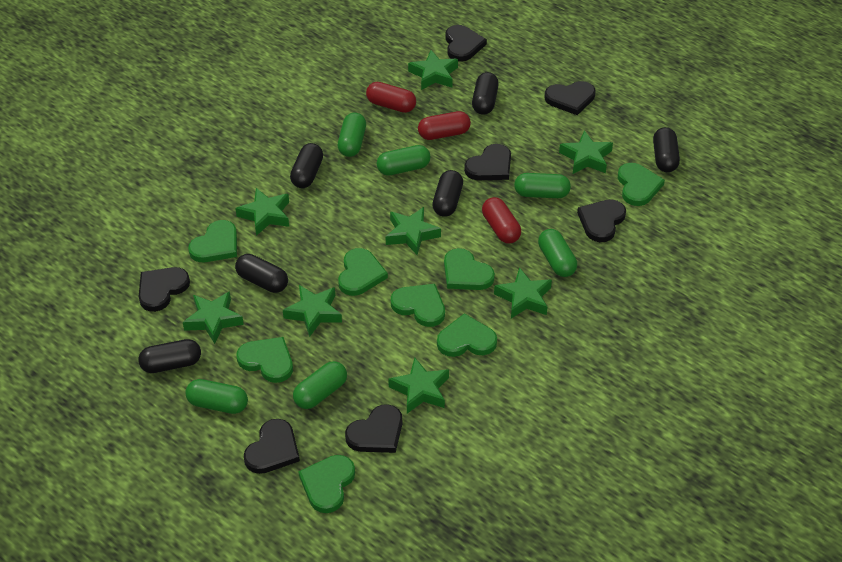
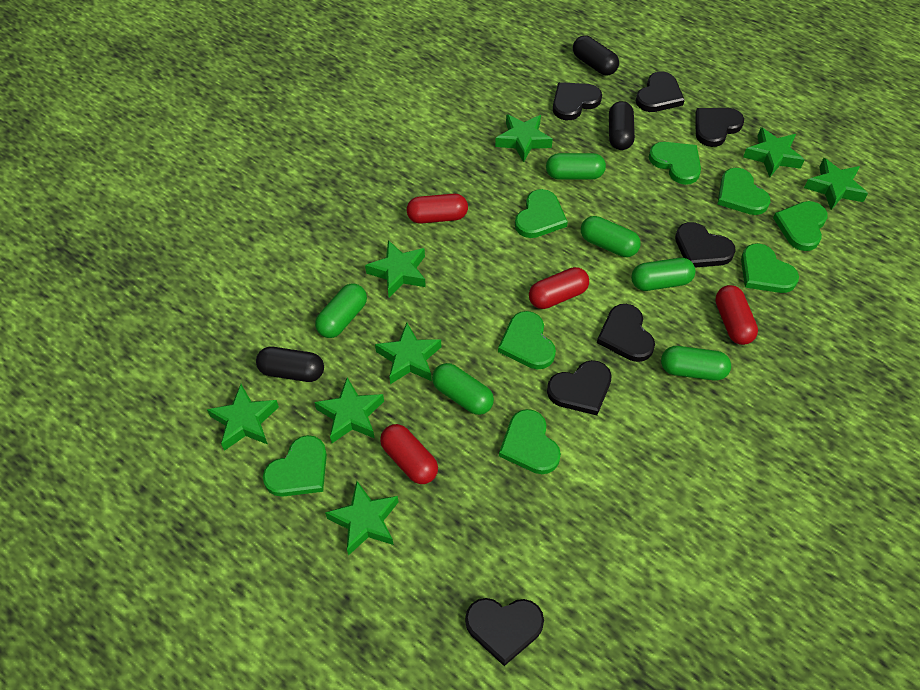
black capsule: [138,339,201,373] [235,254,288,293] [290,143,323,188] [432,170,463,217] [472,72,499,115] [653,127,680,172] = 6 -> [256,347,324,382] [573,36,619,75] [609,101,635,150] = 3
red capsule: [366,82,416,113] [418,111,471,140] [482,197,521,243] = 3 -> [380,424,438,484] [407,194,468,224] [529,267,589,309] [715,285,758,345] = 4

